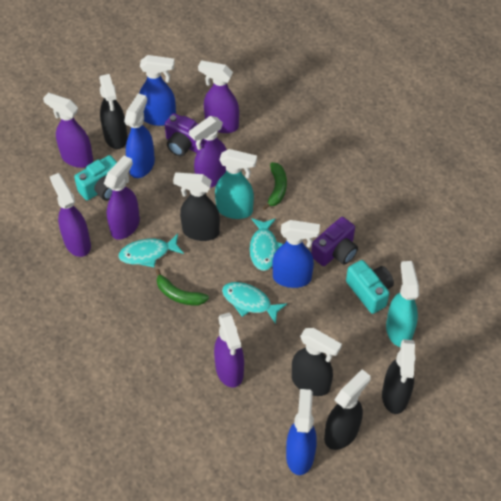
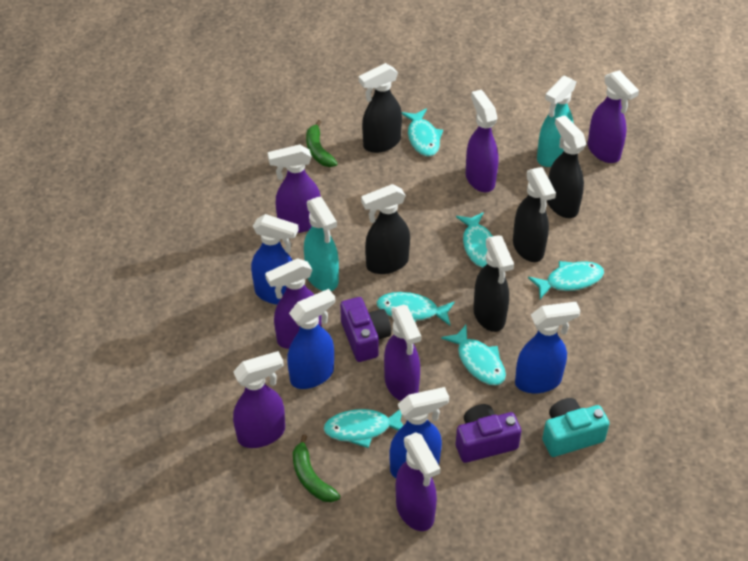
purple spray bottle: [43,93,93,168] [50,173,91,257] [104,155,140,240] [189,116,227,188] [198,60,239,133] [214,312,244,388] = 6 -> [233,351,285,448] [265,258,322,349] [268,144,321,233] [384,304,421,401] [396,432,441,531] [466,90,498,192] [588,70,639,163] = 7
turquoise camera: [74,155,117,201] [346,260,394,314] = 2 -> [542,398,610,457] = 1
turquoise fish: [118,234,184,267] [222,282,287,324] [250,218,283,271] = 3 -> [324,409,403,448] [377,292,455,326] [402,109,443,156] [441,325,506,386] [456,212,493,268] [528,261,604,299] = 6

